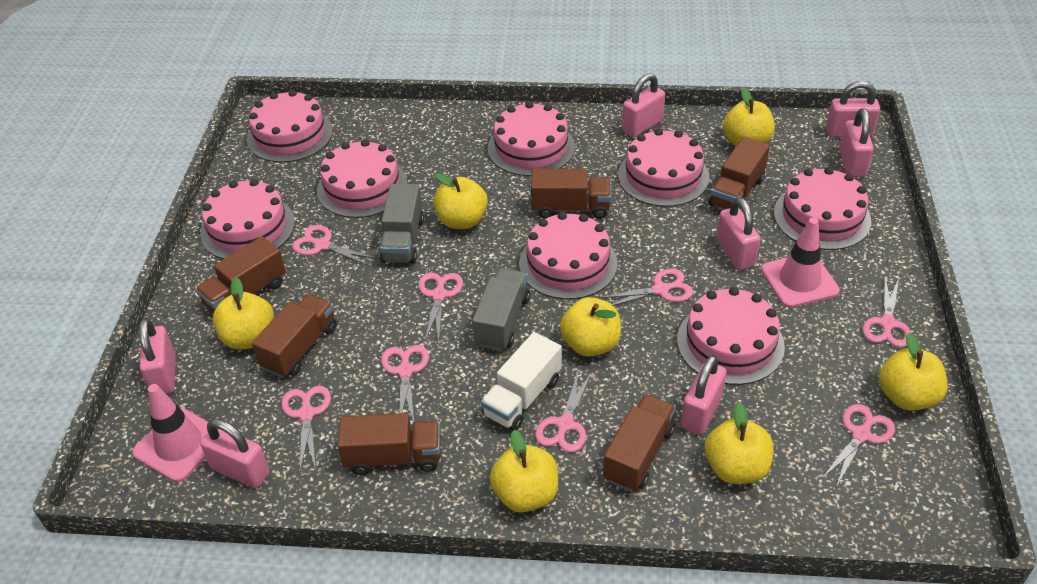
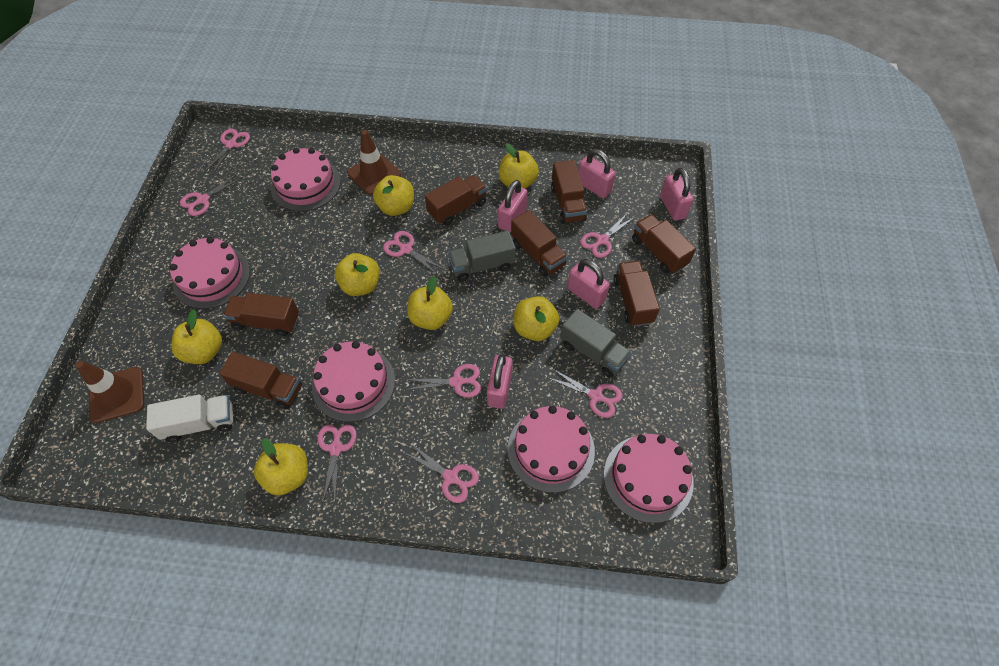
brown traffic cone: none = 0 -> [75,361,144,423] [347,130,401,195] = 2
brown truck: [195,236,286,313] [252,294,337,378] [337,413,441,475] [531,169,611,219] [603,394,676,492] [709,136,770,211] = 6 -> [219,352,302,409] [223,292,299,336] [425,175,487,226] [511,210,568,277] [551,160,587,224] [614,261,660,326] [632,214,696,274] = 7
pink cake: [200,179,295,259] [247,90,333,163] [317,139,407,218] [488,101,575,176] [519,212,618,299] [618,129,709,207] [677,287,785,385] [774,167,871,250] = 8 -> [170,237,250,309] [271,148,341,212] [312,341,395,422] [508,406,595,493] [604,434,694,523] = 5
pink padlock: [139,318,176,394] [200,419,269,488] [622,73,665,137] [681,355,727,435] [716,197,760,270] [826,81,880,137] [839,108,874,177] = 7 -> [487,354,513,409] [498,180,527,232] [567,259,610,309] [578,149,616,198] [660,168,694,221] = 5
pink traffic cone: [132,384,208,482] [761,218,840,308] = 2 -> none = 0

